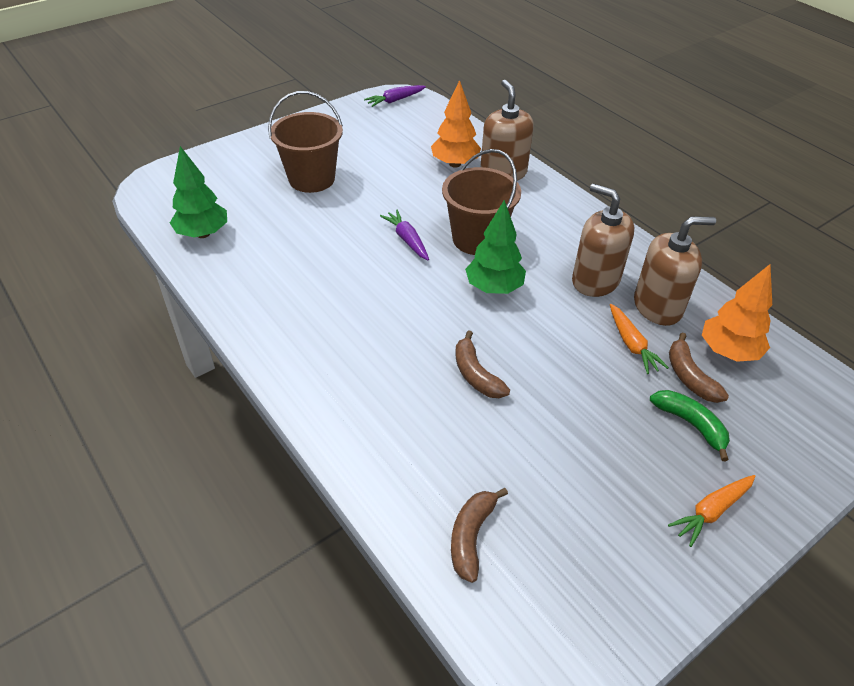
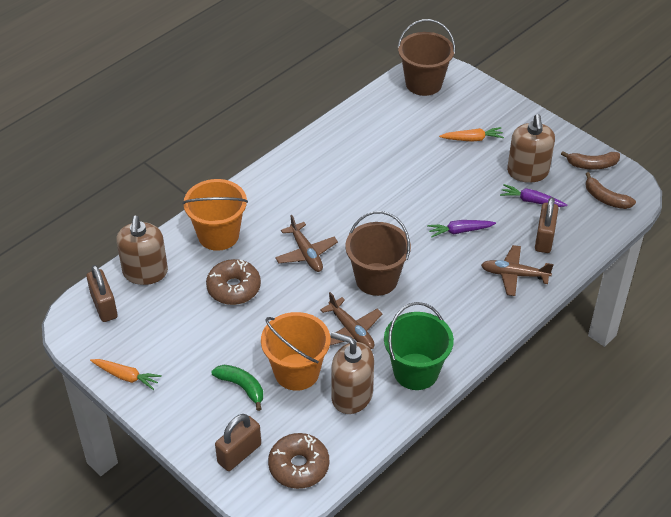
brown banana: [451,488,508,583] [455,330,510,398] [669,333,729,403] = 3 -> [561,151,620,169] [586,172,636,209] = 2
brown donut: none = 0 -> [206,259,261,305] [268,433,329,489] = 2
brown padlock: none = 0 -> [86,265,118,322] [215,414,261,471] [535,197,559,253] = 3
brown plane: none = 0 -> [275,215,338,272] [320,292,382,349] [481,245,554,296] = 3
green bucket: none = 0 -> [384,302,454,390] = 1
green tree: [170,146,227,238] [465,200,526,294] = 2 -> none = 0
orange bucket: none = 0 -> [182,179,248,251] [261,312,330,391] = 2
orange tree: [431,80,481,168] [702,264,772,362] = 2 -> none = 0

